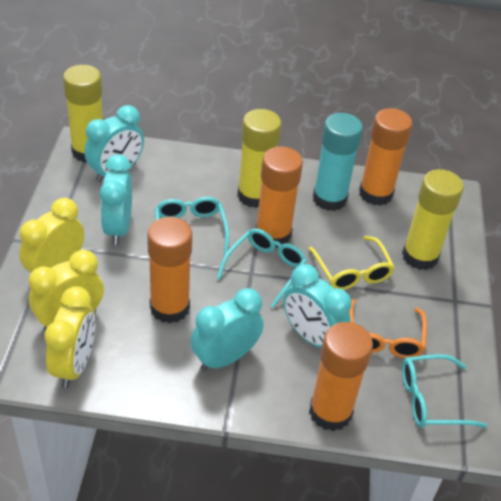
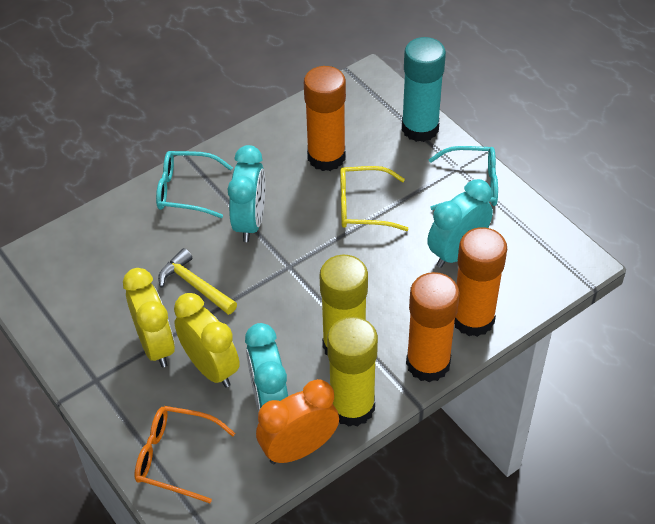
orange clock: none = 0 -> [256,379,339,464] = 1
orange glue stick: [147,217,192,323] [256,147,303,248] [309,322,373,431] [359,108,412,206] = 4 -> [304,66,346,171] [406,272,460,382] [454,227,507,337] = 3
turquoise clock: [84,105,144,182] [100,155,132,245] [191,288,264,371] [283,264,352,348] = 4 -> [228,145,265,242] [245,323,288,412] [427,179,493,268] = 3
turquoise glasses: [155,197,229,255] [217,228,307,308] [402,354,487,428] = 3 -> [156,151,233,218] [428,146,498,210] = 2
yellow clock: [19,198,84,273] [29,250,104,331] [44,286,95,388] = 3 -> [123,268,175,368] [174,293,240,388] = 2
yellow glue stick: [63,65,103,163] [237,109,281,208] [402,169,464,270] = 3 -> [320,255,368,356] [327,317,378,427] = 2
yellow hammer: none = 0 -> [158,248,237,315] = 1

